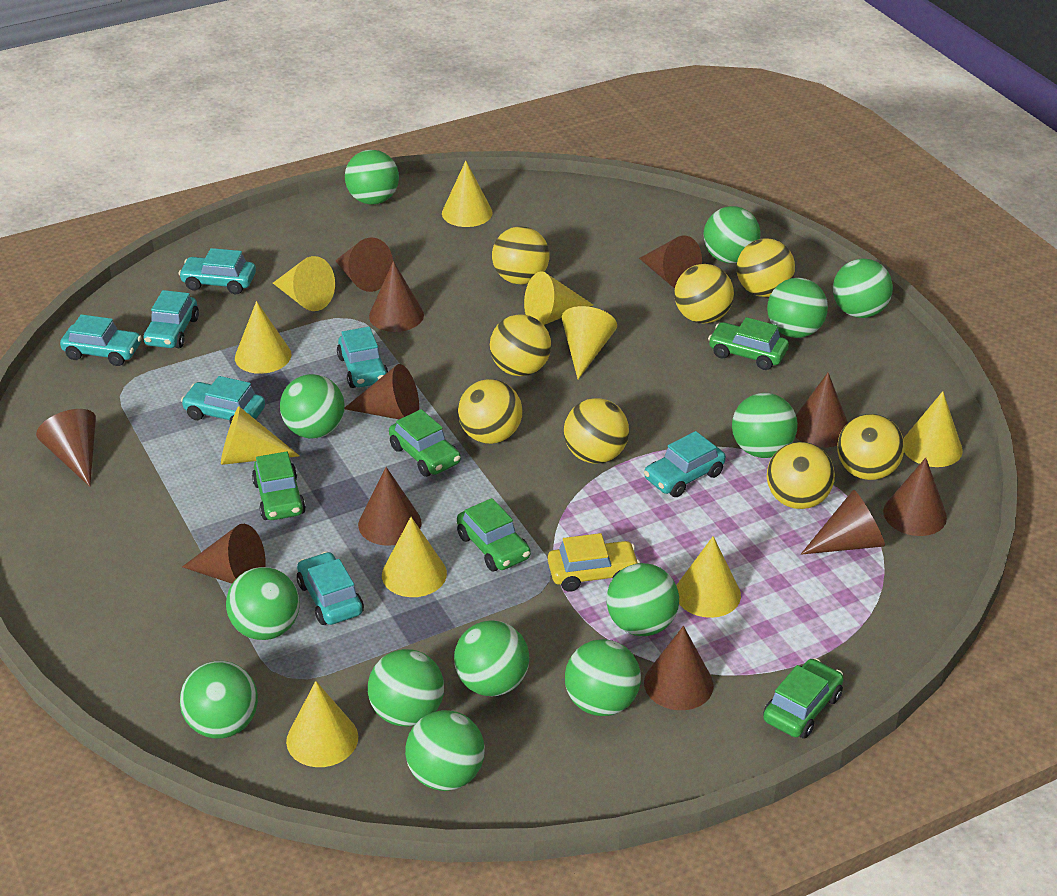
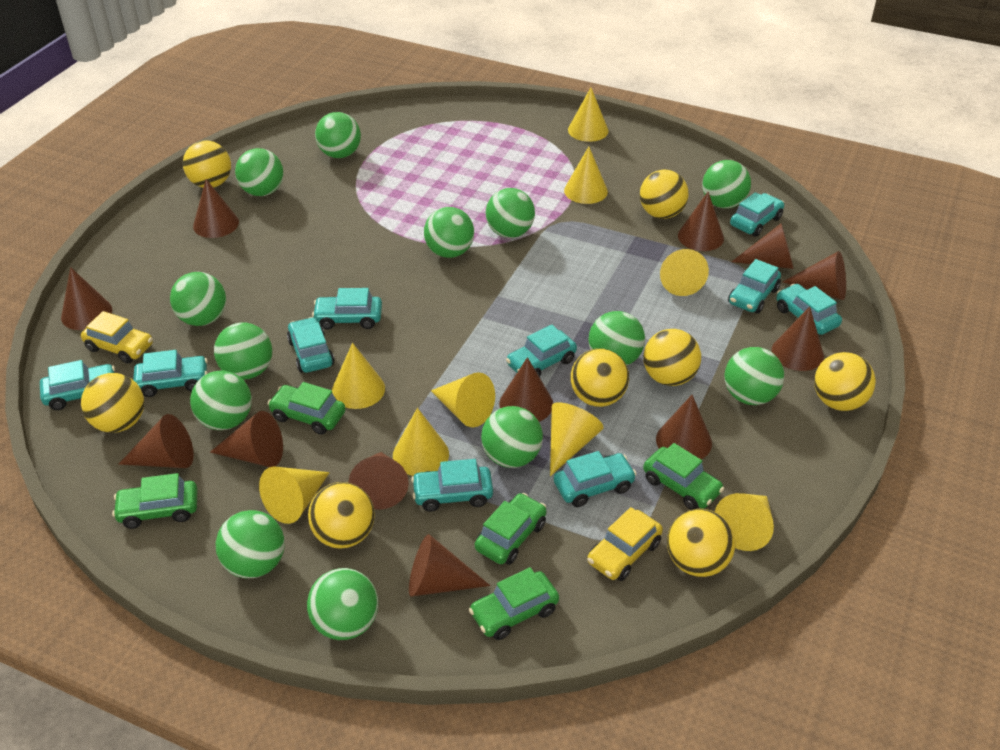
brown cone: [36,409,96,486] [182,524,266,584] [335,237,393,292] [344,364,419,419] [358,467,422,546] [369,261,424,332] [639,235,702,288] [644,626,714,710] [795,373,848,448] [801,490,885,555] [883,458,947,536] = 11 -> [61,267,112,330] [118,414,194,468] [193,179,239,238] [210,411,283,467] [349,452,409,510] [409,534,490,597] [499,357,553,422] [656,395,712,459] [678,192,724,251] [731,223,794,269] [772,306,824,371] [783,251,846,300] = 12
turquoise car: [60,314,142,366] [143,290,199,348] [179,248,256,294] [181,376,265,424] [297,552,364,625] [337,327,388,388] [644,431,726,497] = 7 -> [40,360,115,410] [133,350,208,397] [287,317,334,373] [312,288,382,330] [411,459,493,512] [506,324,577,377] [554,451,637,507] [728,259,781,314] [730,192,784,237] [776,284,842,335] = 10
yellow car: [548,533,640,592] = 1 -> [81,311,153,364] [587,507,663,581] = 2
yellow cone: [221,406,300,465] [235,301,292,374] [273,256,335,311] [286,681,358,767] [382,517,447,597] [442,161,493,227] [524,271,593,325] [562,306,617,379] [676,536,741,618] [903,391,963,467] = 10 -> [259,467,330,524] [332,343,385,409] [393,408,449,476] [431,372,495,427] [550,402,604,476] [564,147,608,204] [568,88,609,142] [660,249,709,296] [715,493,774,551] = 9

